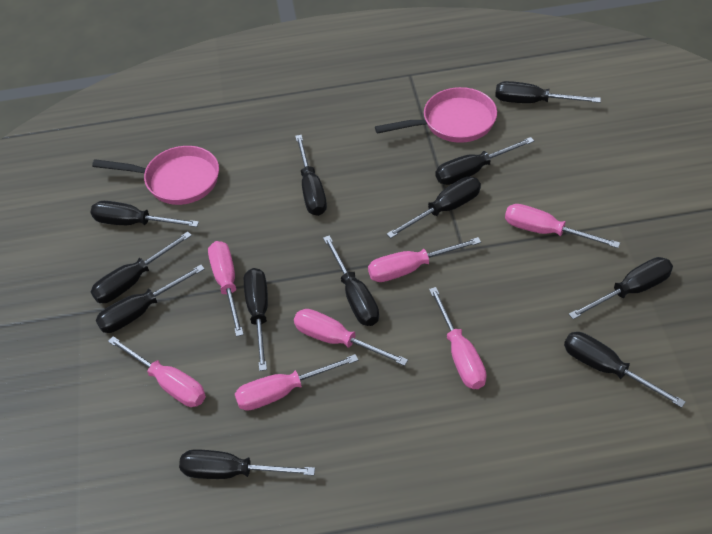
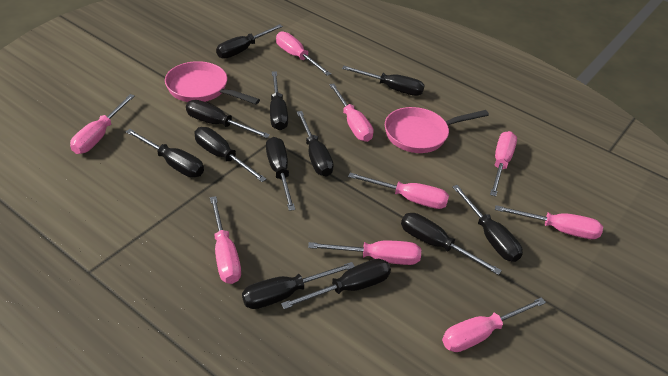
pink screwdriver: [108,336,206,407] [208,241,244,337] [235,354,358,411] [294,309,408,366] [368,237,481,282] [429,287,487,389] [505,204,620,248] = 7 -> [70,94,135,154] [210,196,241,284] [276,31,331,76] [308,241,421,265] [329,84,374,142] [348,173,449,209] [442,297,546,352] [490,131,517,197] [495,205,603,239] = 9

